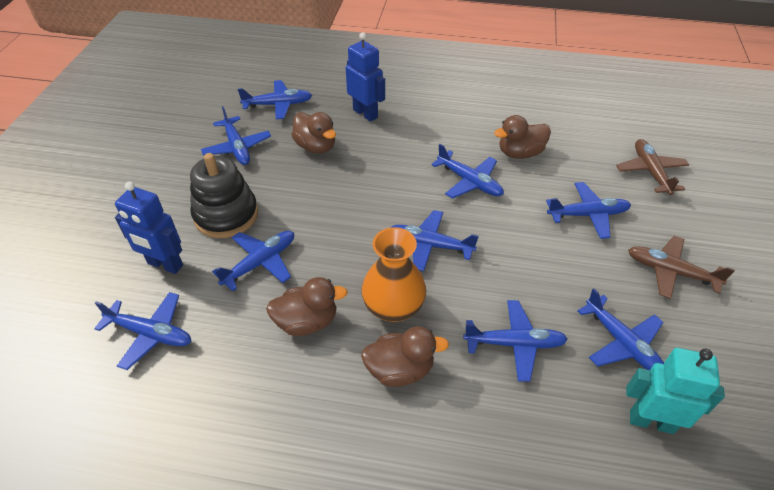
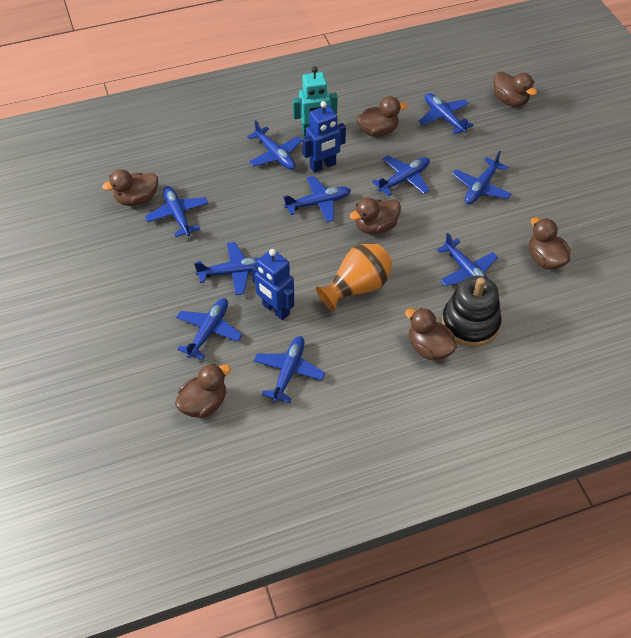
blue plane: [94,292,191,370] [201,106,271,165] [212,231,294,292] [238,80,312,119] [391,210,479,271] [431,144,504,199] [463,300,568,382] [546,182,631,239] [578,288,664,370] = 9 -> [145,186,208,237] [176,298,242,360] [194,242,259,295] [247,120,302,170] [254,336,325,403] [283,176,351,222] [372,156,430,196] [418,93,473,134] [437,233,498,286] [452,151,512,204] = 10
brown duck: [266,277,348,336] [291,112,336,154] [361,326,449,387] [494,115,551,159] = 4 -> [102,169,158,206] [175,364,231,418] [349,198,401,234] [357,96,407,137] [405,308,457,360] [493,72,537,107] [529,218,571,269] = 7
brown plane: [616,139,689,195] [628,236,735,299] = 2 -> none = 0

